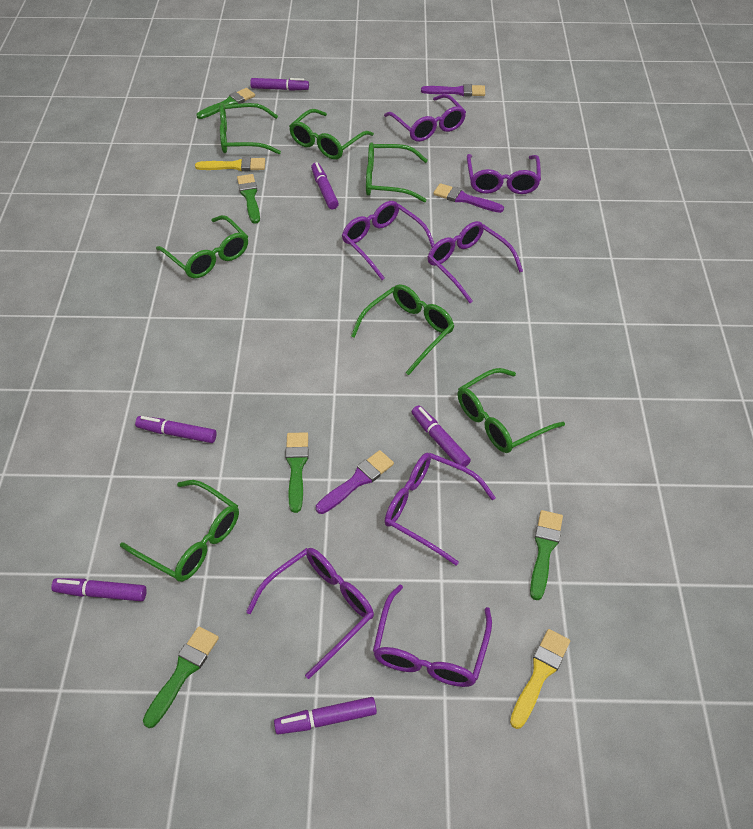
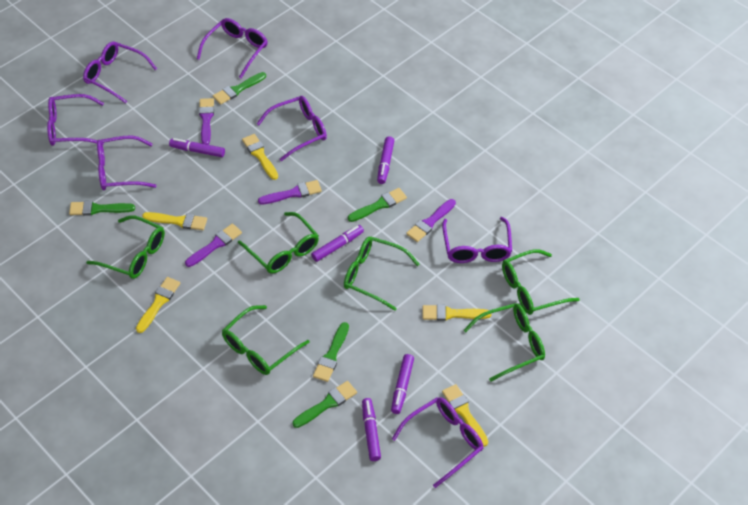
green glasses: [120,480,239,582] [156,215,248,278] [220,103,281,154] [289,109,374,160] [351,284,454,375] [366,142,428,202] [458,368,565,453] = 7 -> [86,215,165,279] [222,305,310,375] [238,212,319,273] [344,236,419,311] [464,303,545,382] [502,249,580,315] = 6
purple brush: [316,450,394,514] [421,84,485,97] [433,183,504,213] = 3 -> [185,224,242,267] [199,98,214,145] [258,180,322,205] [406,199,456,242] = 4
purple marker: [51,578,147,601] [135,416,217,443] [250,78,309,91] [274,697,377,734] [311,162,339,209] [412,405,471,467] = 6 -> [169,138,225,157] [311,225,364,262] [362,398,381,461] [377,136,394,184] [391,354,414,414] = 5
yellow brush: [195,157,265,171] [510,629,570,729] = 2 -> [136,277,180,333] [142,212,207,230] [242,134,278,180] [423,304,492,321] [442,384,488,447] = 5

